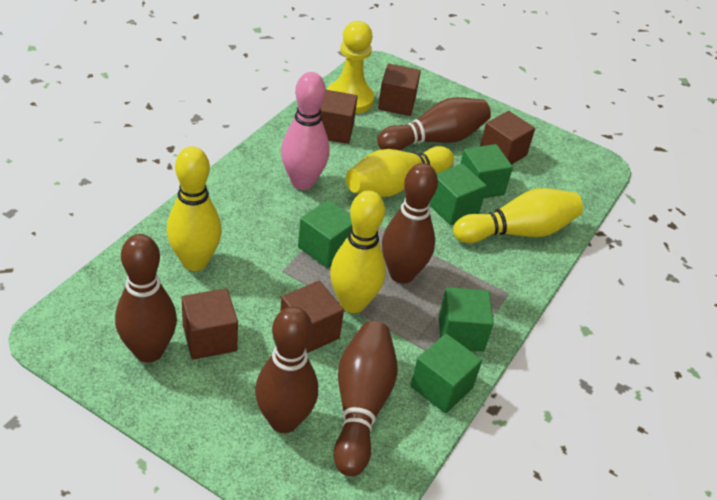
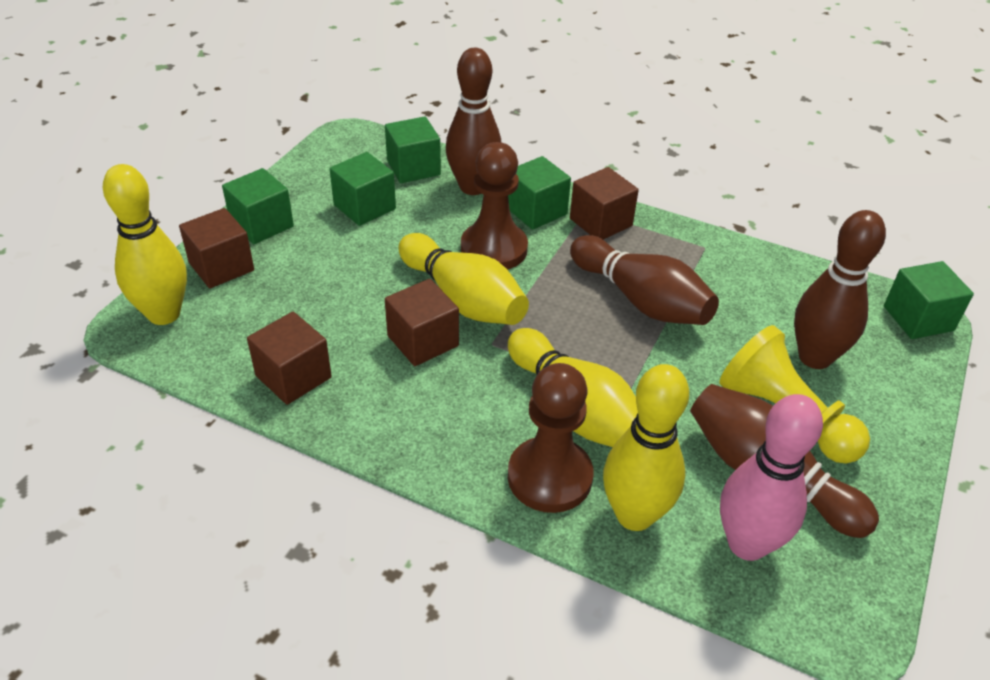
brown bowling pin: [115,234,177,363] [255,306,318,433] [334,321,398,476] [377,97,491,150] [382,163,438,284] = 5 -> [446,48,501,195] [570,235,719,325] [690,384,879,538] [794,210,886,369] = 4
brown cube: [182,288,238,360] [280,281,344,353] [320,90,358,144] [378,64,421,116] [480,111,535,165] = 5 -> [179,208,254,288] [247,312,332,405] [385,279,459,366] [570,167,639,239] = 4
brown pawn: none = 0 -> [461,142,528,270] [508,363,594,513] = 2

